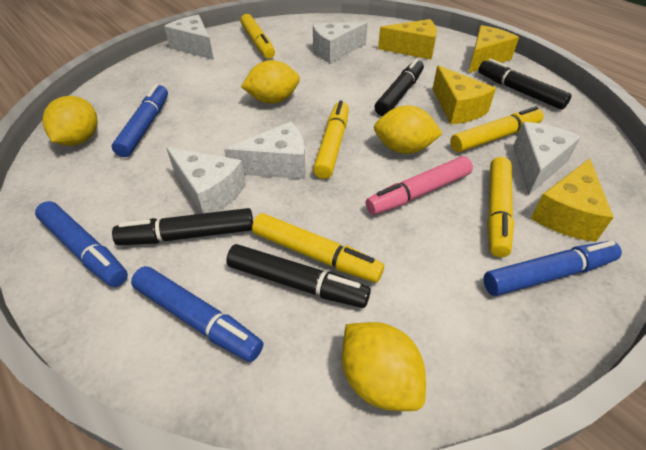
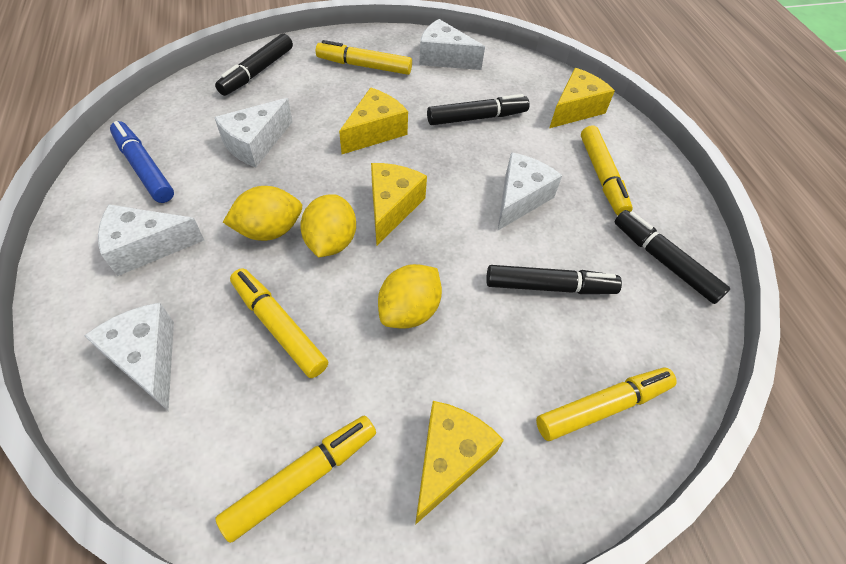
blue marker: [35,201,128,287] [112,84,168,157] [131,266,263,362] [483,241,622,296] = 4 -> [110,121,174,203] = 1
pink marker: [366,156,473,215] = 1 -> none = 0
yellow lemon: [42,96,97,146] [241,60,300,104] [342,322,426,411] [374,106,443,154] = 4 -> [223,186,302,241] [300,194,356,258] [378,264,442,329] = 3

